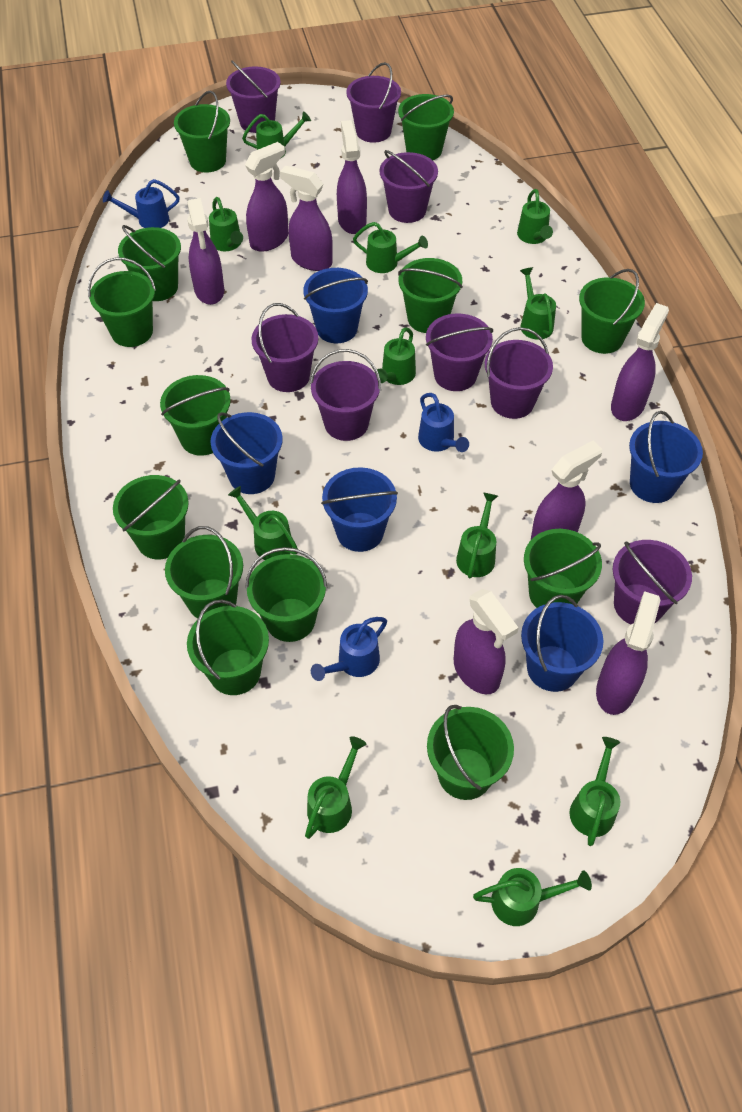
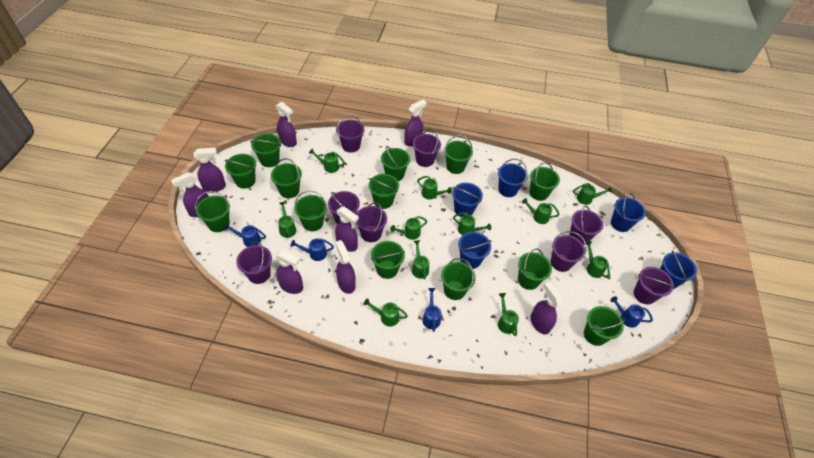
blue watering can: [103,179,180,228] [311,617,387,681] [418,393,469,452] = 3 -> [224,223,266,247] [291,238,334,261] [422,288,441,332] [610,296,653,328] = 4

